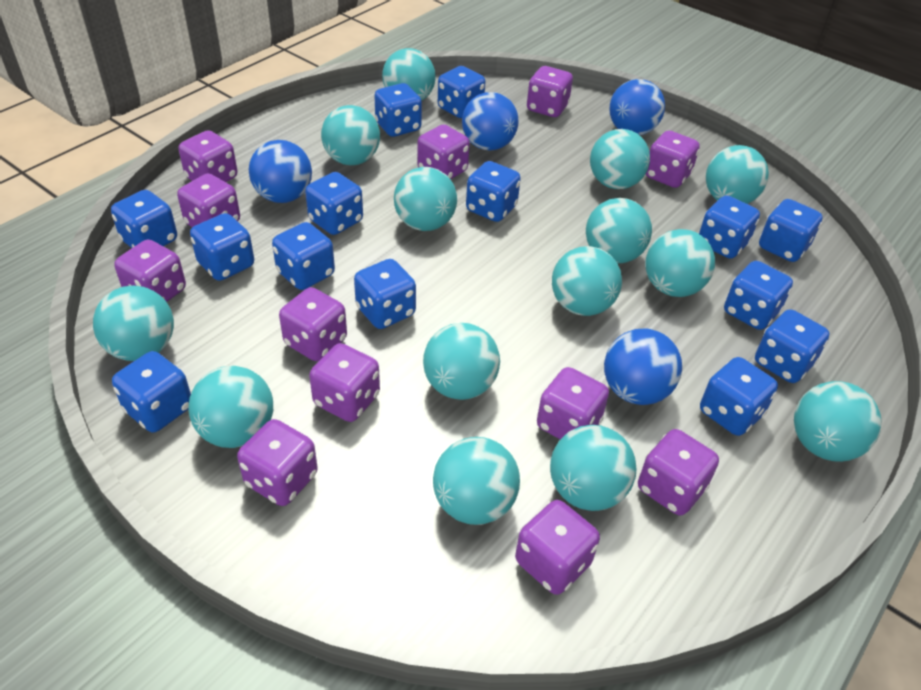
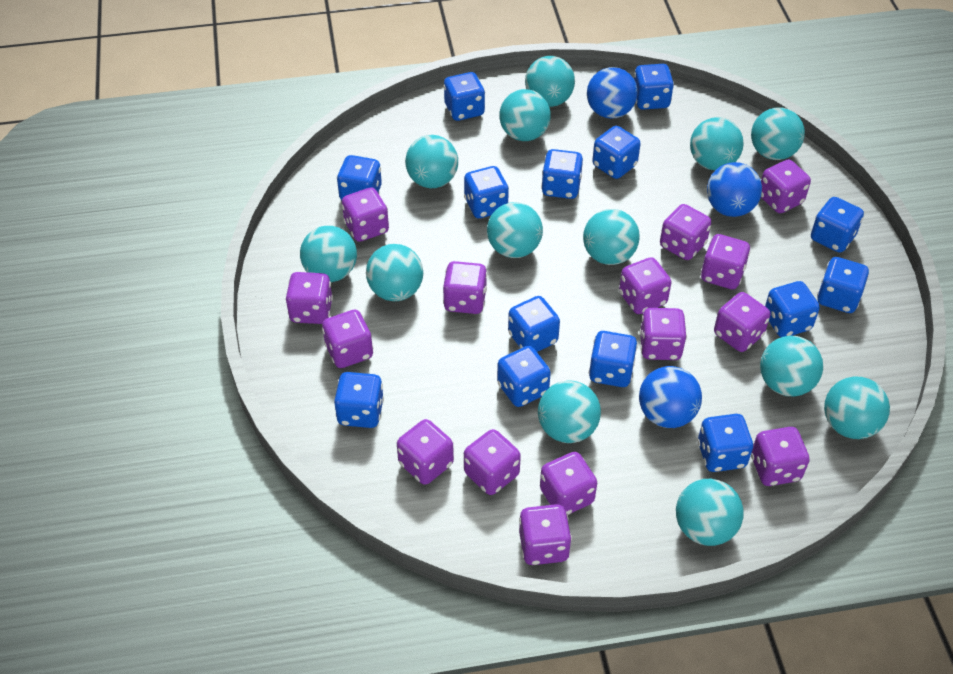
blue ball: [249,140,312,203] [462,92,518,150] [604,328,682,405] [609,79,665,135] = 4 -> [587,67,638,119] [639,366,702,428] [707,162,762,217] = 3
purple dice: [114,239,186,302] [177,173,240,227] [178,130,237,182] [237,419,318,506] [279,287,347,361] [309,343,380,422] [417,124,470,180] [515,500,600,595] [527,66,573,117] [537,367,609,439] [638,429,719,515] [646,131,700,188] = 12 -> [286,272,333,324] [322,310,373,368] [342,187,389,242] [397,419,454,485] [443,261,487,314] [464,429,521,495] [519,504,572,565] [540,452,597,515] [619,257,672,314] [640,308,687,360] [660,204,711,260] [701,234,751,289] [714,292,770,352] [751,427,809,486] [761,160,811,213] = 15
turquoise ball: [93,285,174,361] [188,366,273,448] [321,105,380,165] [382,48,436,101] [394,167,457,231] [423,323,500,400] [433,437,520,525] [550,425,636,511] [552,246,622,316] [586,198,652,264] [590,129,650,189] [645,229,715,297] [706,145,769,204] [794,381,882,462] = 14 -> [300,226,357,282] [366,244,423,301] [405,135,458,188] [487,202,543,258] [499,89,551,141] [525,56,575,107] [538,380,601,443] [583,209,640,265] [676,479,744,546] [690,117,743,170] [751,108,805,160] [760,336,823,396] [824,376,890,439] = 13

